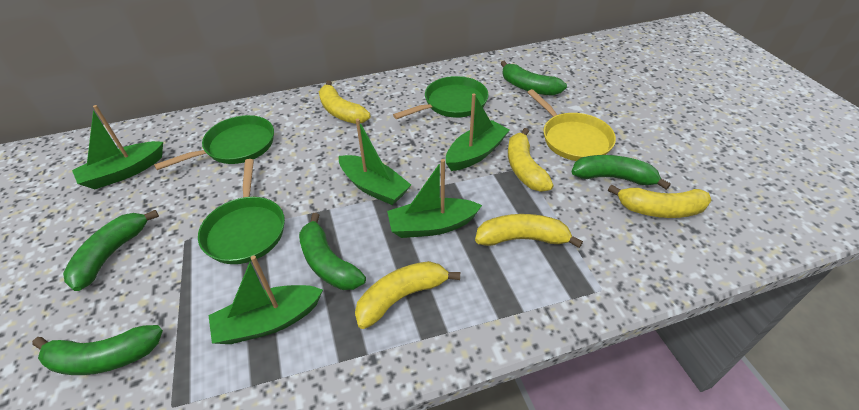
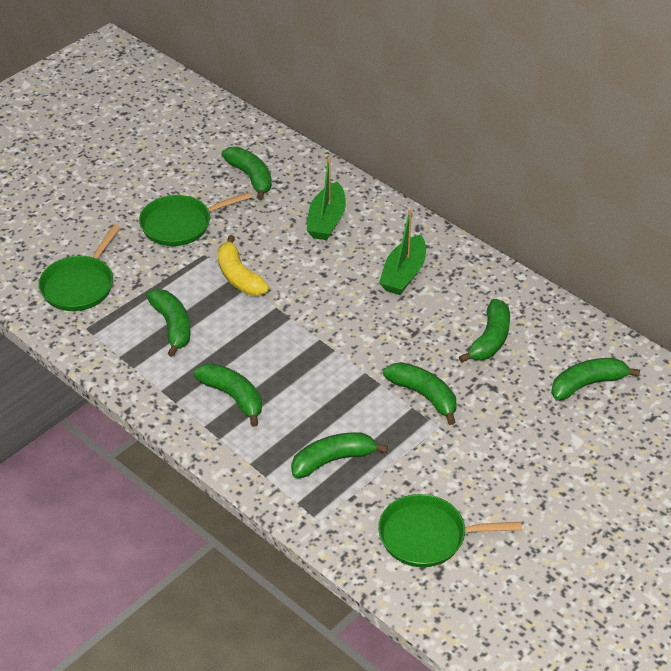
green banana: [32,325,163,375] [63,210,159,291] [299,213,366,290] [500,61,567,96] [571,155,671,190] = 5 -> [146,289,190,357] [193,363,262,427] [222,147,272,200] [291,432,388,478] [383,362,457,425] [459,299,510,363] [551,358,640,401] = 7
green boat: [72,105,163,189] [208,255,323,344] [339,119,411,205] [387,159,482,238] [446,93,510,171] = 5 -> [306,157,346,240] [379,210,426,295] = 2
yellow banana: [319,81,370,124] [355,261,460,329] [475,214,583,248] [508,128,553,192] [608,184,711,218] = 5 -> [218,235,269,295] = 1
yellow pan: [527,89,616,161] = 1 -> none = 0

